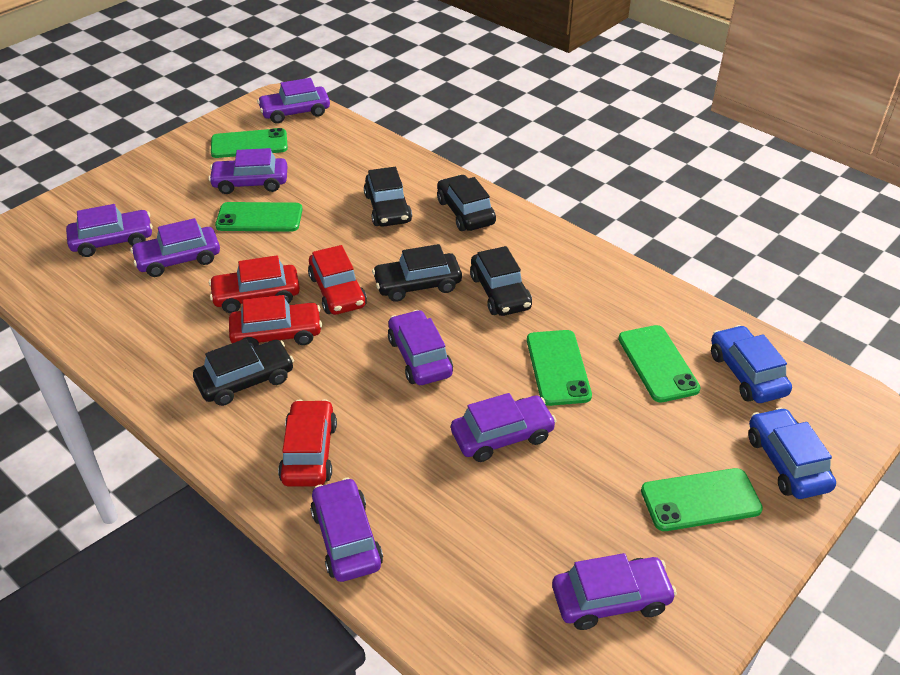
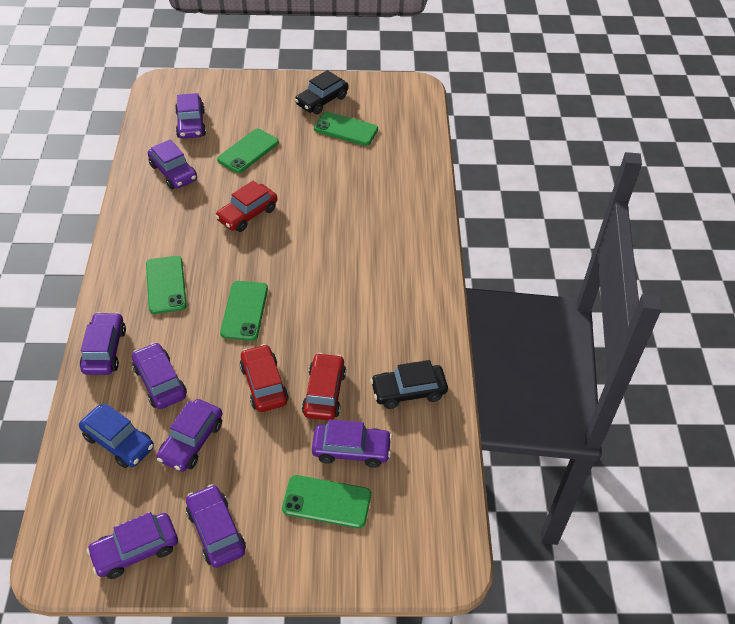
black car: [193,339,294,406] [364,167,412,227] [372,244,462,302] [437,175,496,231] [470,246,532,316] = 5 -> [295,70,349,114] [370,360,448,409] = 2
blue car: [711,325,792,403] [748,407,836,499] = 2 -> [79,403,154,468] = 1
red car: [209,255,300,313] [229,295,322,347] [278,399,337,487] [308,245,367,315] = 4 -> [215,181,277,232] [240,344,289,412] [302,353,346,420] = 3

